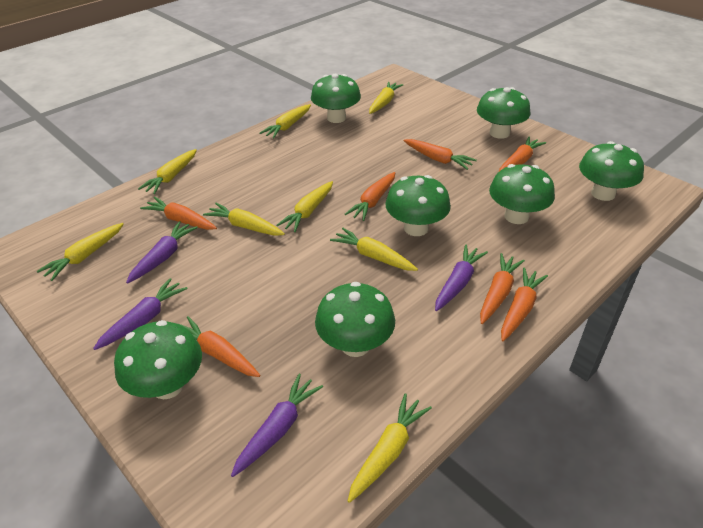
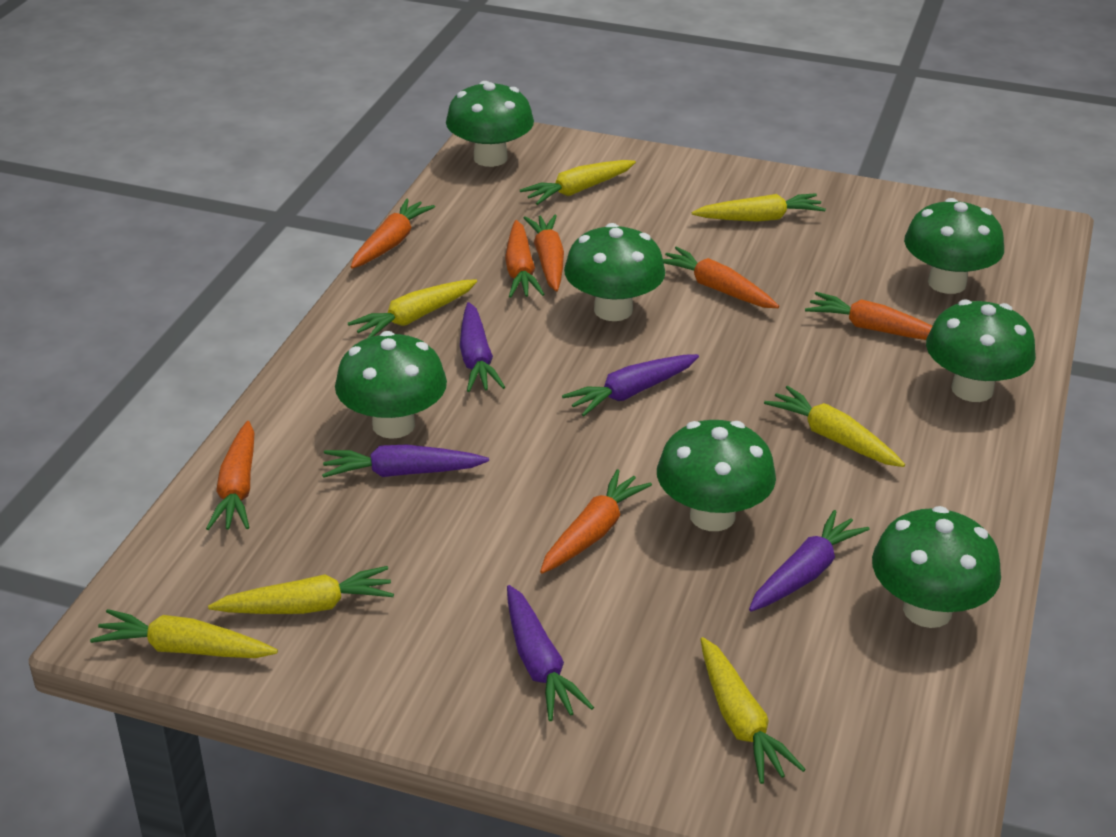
purple carrot: [93,278,188,350] [126,221,198,283] [231,374,323,477] [435,245,488,311] = 4 -> [322,445,489,478] [460,302,505,392] [507,585,594,721] [562,354,699,416] [749,510,870,612] = 5
yellow carrot: [37,223,124,281] [138,149,197,194] [203,203,285,236] [260,104,311,139] [276,181,333,232] [330,228,418,271] [348,393,432,503] [369,82,403,114] = 8 -> [90,609,278,658] [208,566,394,614] [348,279,477,338] [520,160,636,205] [692,193,826,222] [700,637,806,784] [764,386,905,467] = 7

